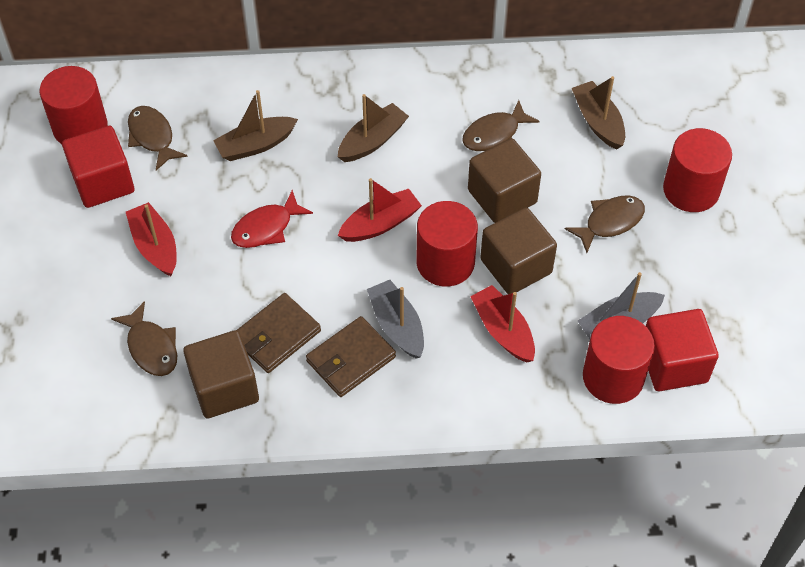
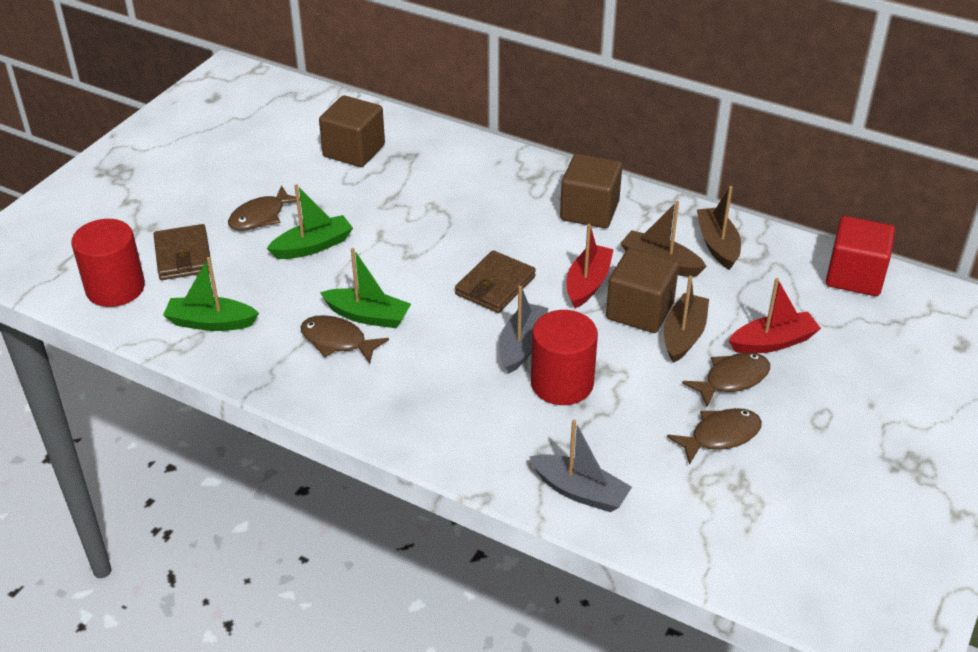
green boat: none = 0 -> [163,257,259,331] [267,184,353,259] [320,248,411,328] = 3
red boat: [126,202,177,276] [338,178,422,242] [470,285,535,363] = 3 -> [567,224,614,308] [729,278,821,353] = 2
red cube: [62,126,134,208] [646,309,719,391] = 2 -> [826,216,895,296] = 1
red cylinder: [40,66,108,144] [416,201,478,287] [583,316,655,404] [663,128,732,212] = 4 -> [72,219,145,307] [531,310,598,405] = 2
red fish: [231,190,313,248] = 1 -> none = 0

